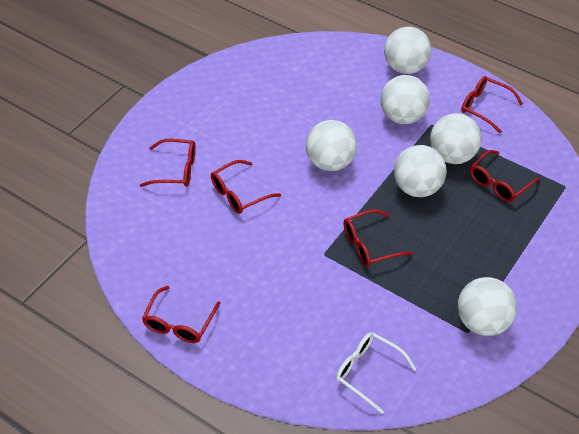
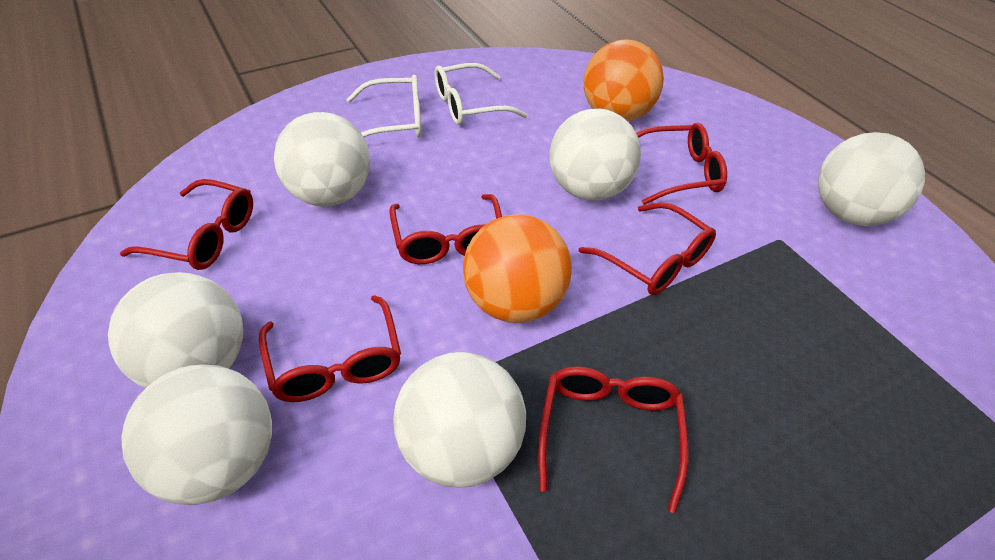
orange ball: none = 0 -> [463,214,572,323] [584,39,664,121] = 2
white glasses: [336,332,416,414] = 1 -> [346,75,422,138] [435,63,528,125] = 2

